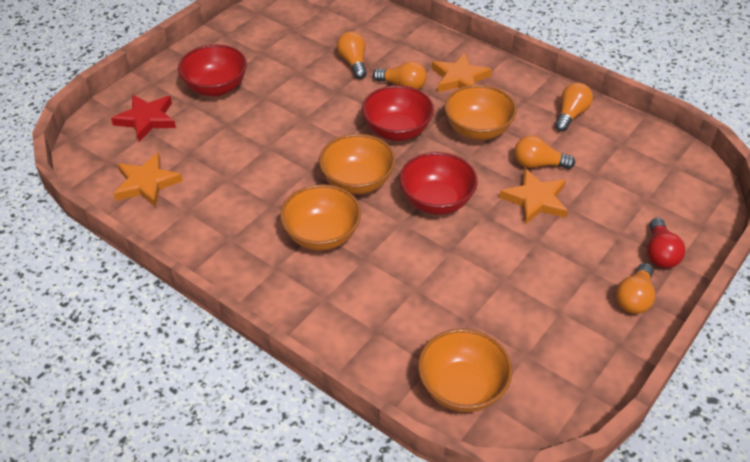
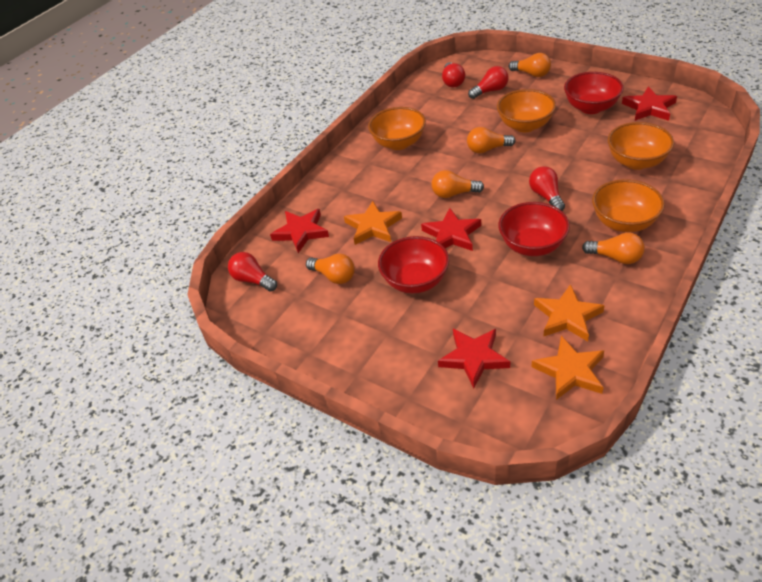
red light bulb: [647,218,686,268] = 1 -> [228,252,277,292] [442,62,465,87] [468,66,509,99] [529,166,565,211] = 4
red star: [111,95,176,142] = 1 -> [270,209,329,253] [421,208,481,251] [438,329,510,388] [622,86,677,121] = 4

